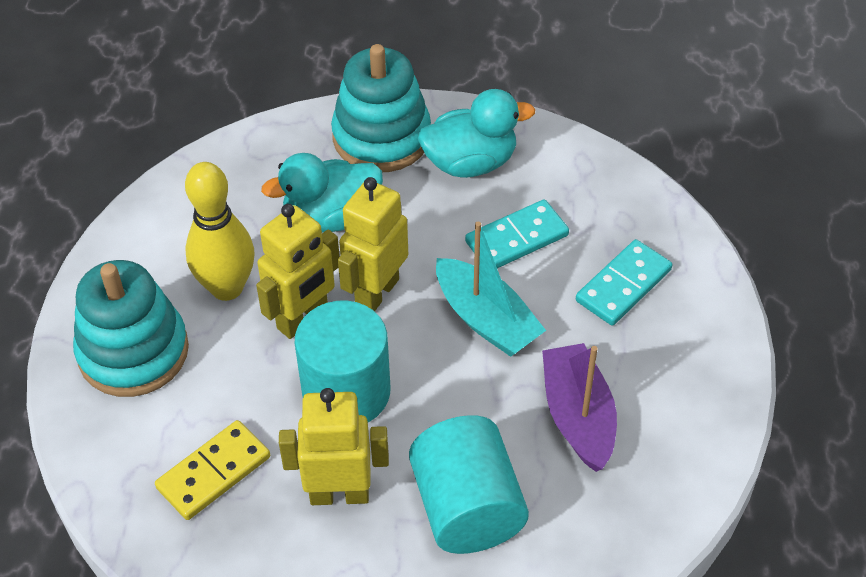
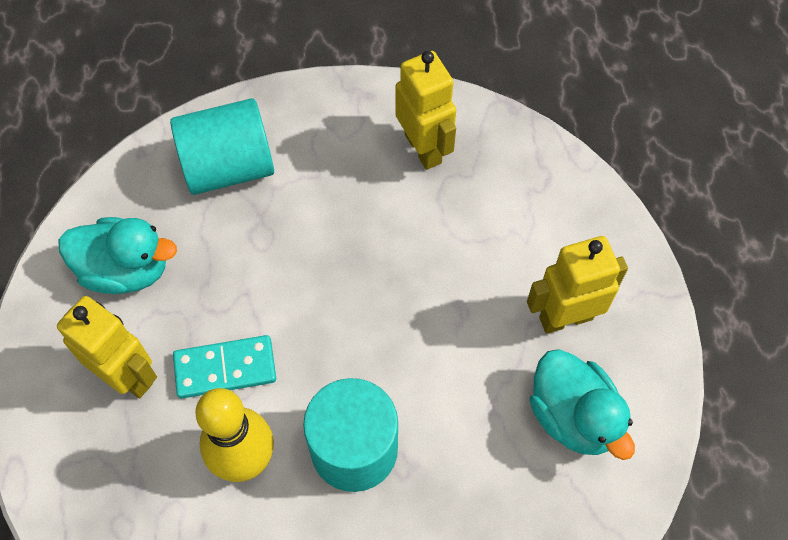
purple boat: [542,343,617,472] = 1 -> none = 0
turquoise boat: [436,222,546,357] = 1 -> none = 0
turquoise domino: [465,200,569,268] [576,239,672,326] = 2 -> [173,335,276,399] = 1
turquoise stacking toy: [73,260,189,397] [331,44,431,172] = 2 -> none = 0
yellow domino: [155,420,270,520] = 1 -> none = 0

